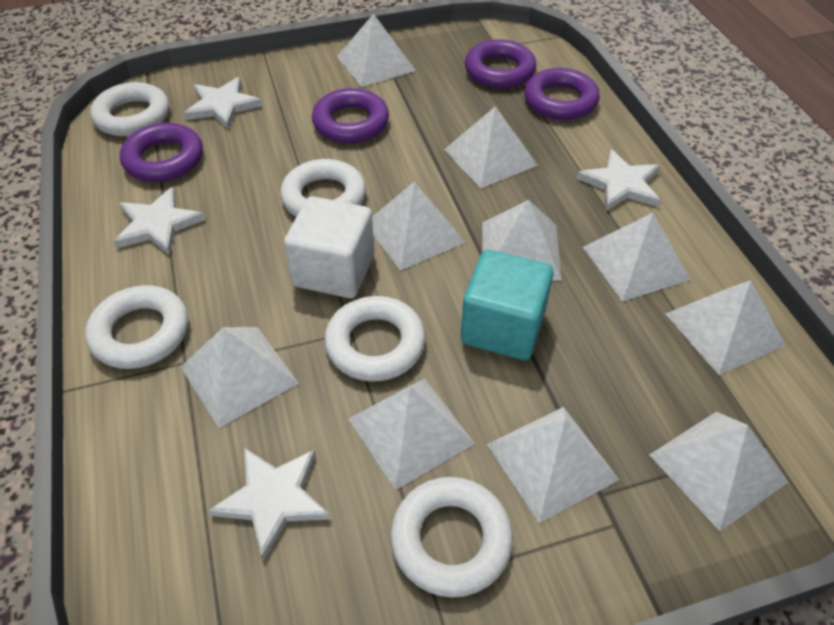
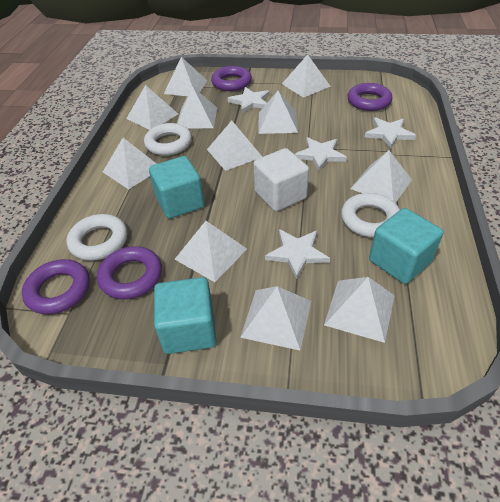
turquoise cube: [461,250,554,360] = 1 -> [149,156,204,219] [154,277,216,354] [369,208,443,284] = 3
white pyramid: [181,327,299,428] [337,13,416,87] [348,378,475,490] [372,182,466,270] [444,106,538,189] [482,200,562,280] [487,407,619,523] [583,213,691,302] [650,412,788,532] [666,280,786,375] = 10 -> [103,138,157,189] [126,85,178,130] [164,57,208,96] [175,221,247,282] [177,86,217,128] [207,121,262,171] [240,286,311,350] [258,91,298,134] [282,54,331,98] [324,277,395,343] [350,150,412,203] = 11
white ring: [85,285,188,369] [90,82,169,136] [281,159,366,217] [324,296,426,381] [390,477,513,598] = 5 -> [67,214,127,261] [144,123,192,156] [341,193,400,237] = 3

